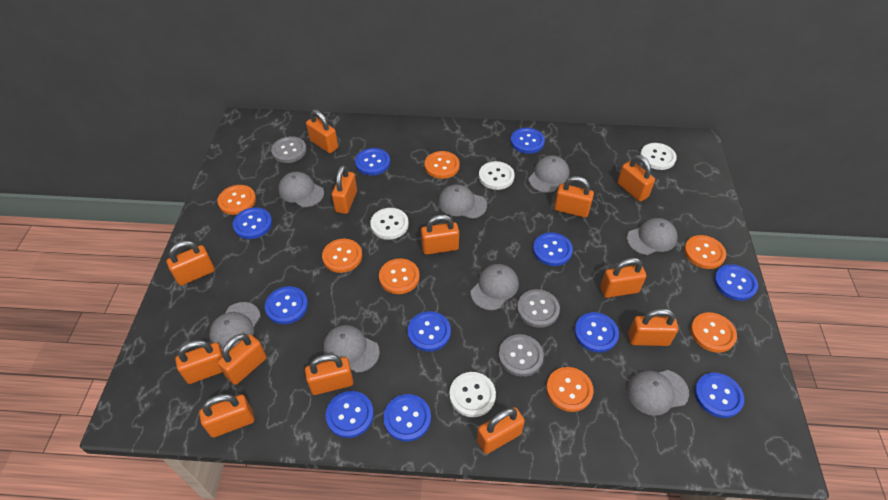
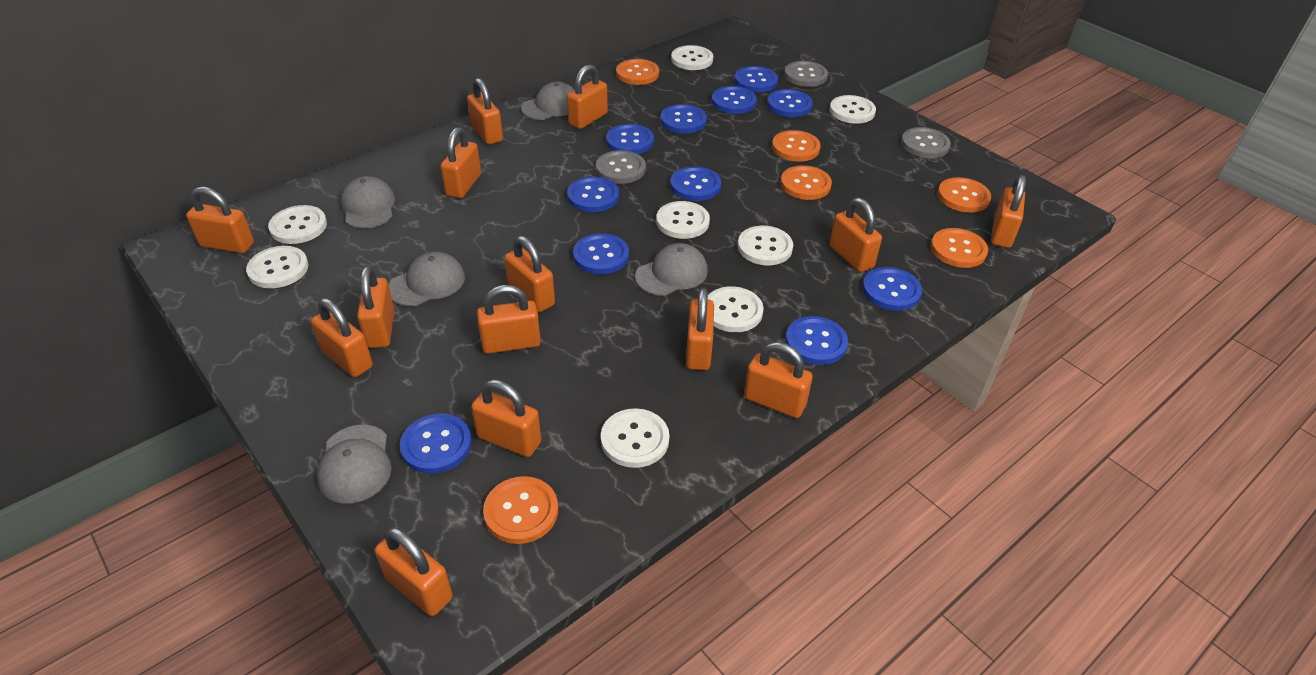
grey cap: [209,302,261,351] [278,172,324,207] [323,325,380,373] [438,184,487,219] [471,264,519,310] [528,155,569,193] [627,218,678,255] [627,370,689,416] = 8 -> [317,425,391,504] [340,176,395,229] [388,252,465,306] [521,82,574,120] [635,243,708,296] = 5
orange button: [217,185,256,215] [322,239,362,273] [379,258,420,294] [425,151,460,179] [546,367,594,412] [684,235,726,269] [691,312,737,353] = 7 -> [483,476,558,544] [616,59,659,85] [772,130,821,162] [780,165,832,200] [931,228,988,268] [938,177,991,213] = 6
orange padlock: [166,241,215,286] [175,340,222,384] [199,394,254,438] [218,334,267,385] [305,354,353,395] [306,110,338,153] [332,165,357,214] [421,215,459,255] [477,407,525,454] [554,176,594,218] [600,258,646,298] [617,155,655,202] [628,309,678,346] = 13 -> [186,187,254,253] [311,298,373,377] [357,266,394,348] [375,527,453,616] [441,127,481,198] [467,78,503,145] [471,379,541,457] [477,285,541,354] [504,236,555,312] [567,64,608,129] [686,288,714,370] [744,342,813,418] [830,198,882,272] [991,175,1026,248] = 14
white button: [370,208,409,240] [449,372,496,417] [479,161,515,190] [640,143,677,170] = 4 -> [246,246,309,288] [268,205,327,244] [601,408,670,468] [656,201,710,239] [671,45,713,70] [708,286,764,332] [738,226,793,265] [830,95,876,124] = 8

